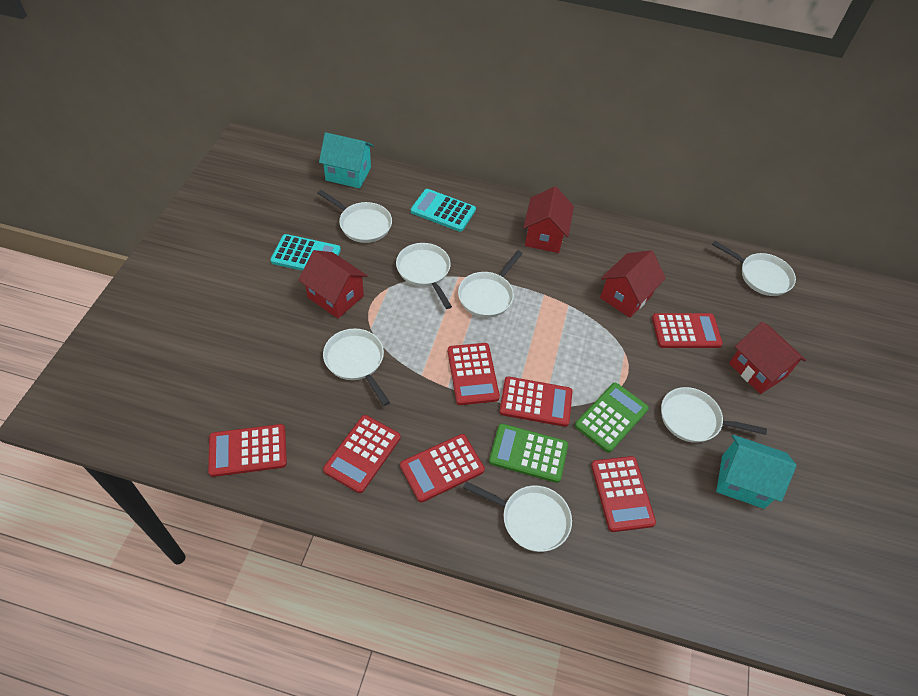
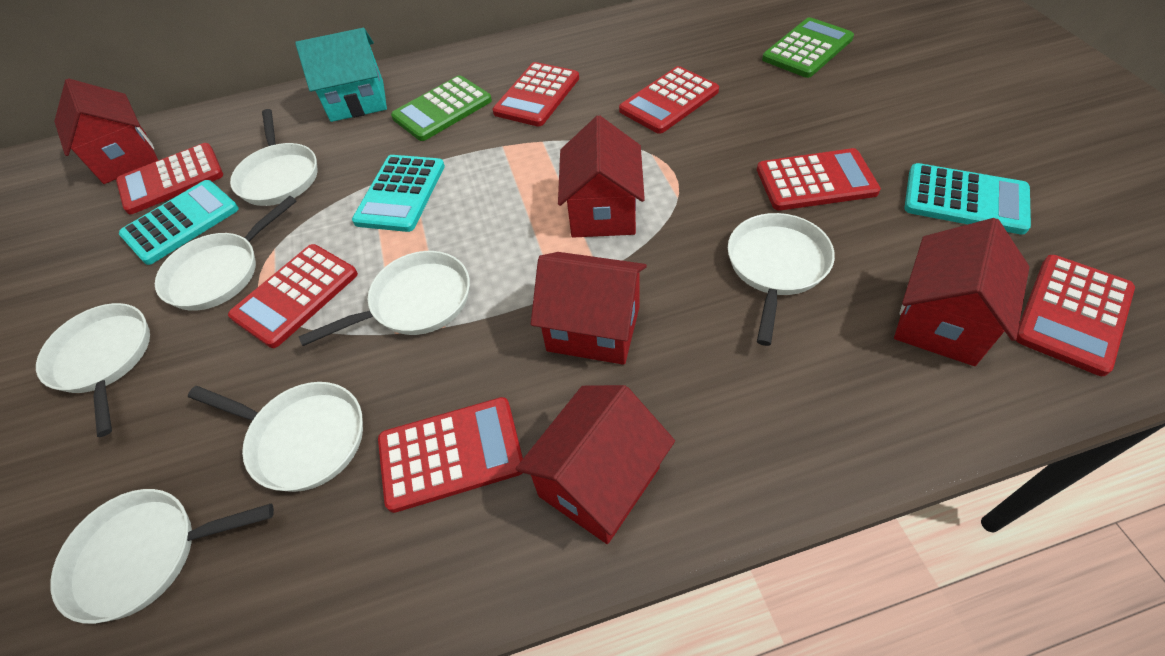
red house: [299,250,368,319] [523,187,574,253] [600,250,666,318] [729,322,806,394] = 4 -> [54,78,158,184] [516,385,675,544] [531,252,647,365] [558,115,645,238] [894,218,1029,366] = 5
turquoise calculator: [270,234,341,271] [411,189,476,232] = 2 -> [119,180,239,265] [352,155,445,232] [904,163,1031,235] = 3
turquoise house: [319,132,374,188] [716,435,796,509] = 2 -> [295,28,387,122] = 1

